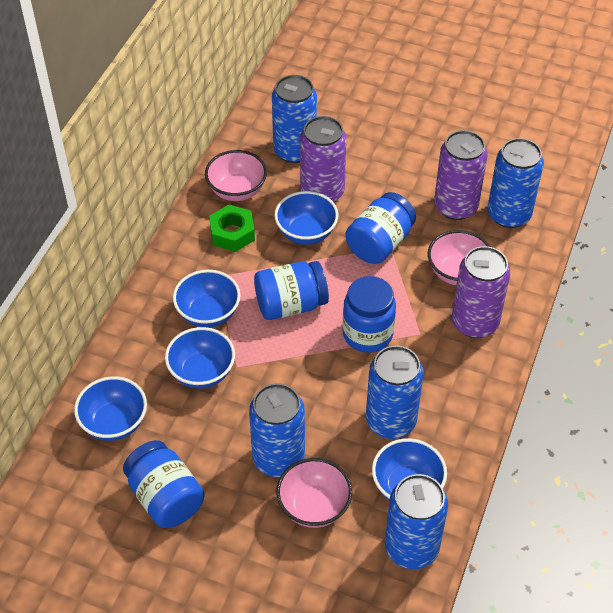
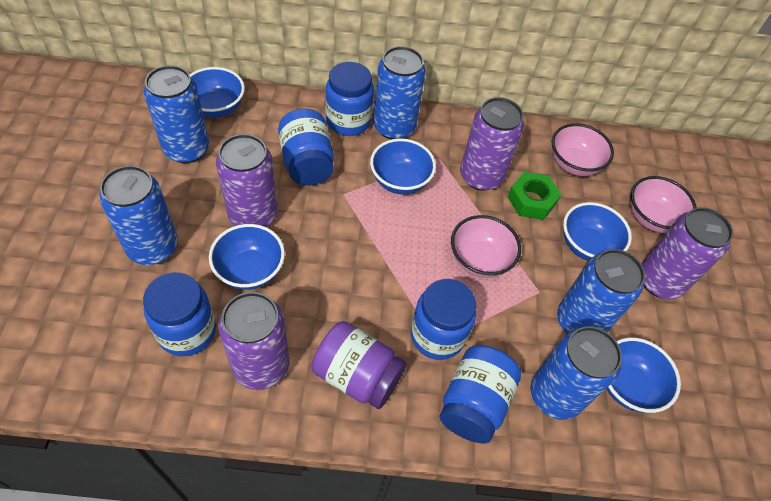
blue jar: [123,440,205,528] [254,261,329,320] [343,276,396,353] [346,192,416,264] = 4 -> [143,272,216,356] [278,109,334,186] [326,62,374,136] [411,279,476,360] [440,345,521,443] = 5
purple can: [300,116,347,202] [434,130,487,220] [452,246,510,338] = 3 -> [216,134,277,227] [218,292,289,390] [460,97,524,191] [641,207,733,299] = 4
purple jar: none = 0 -> [312,321,407,409] = 1

